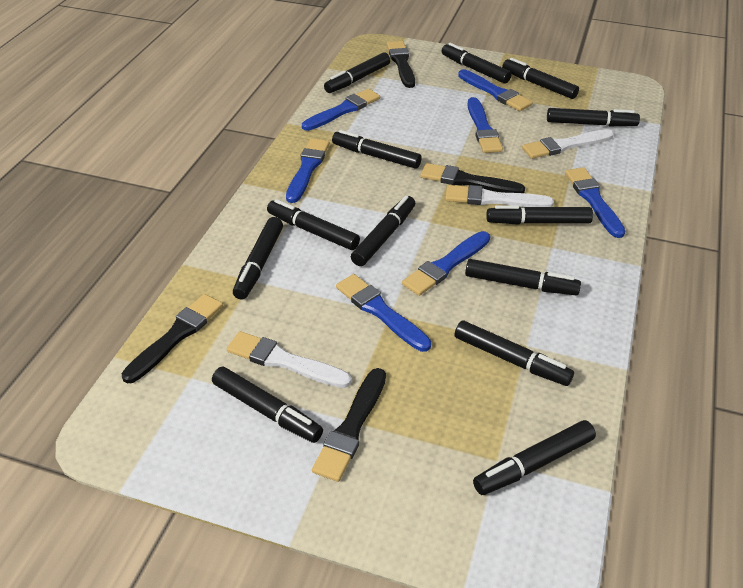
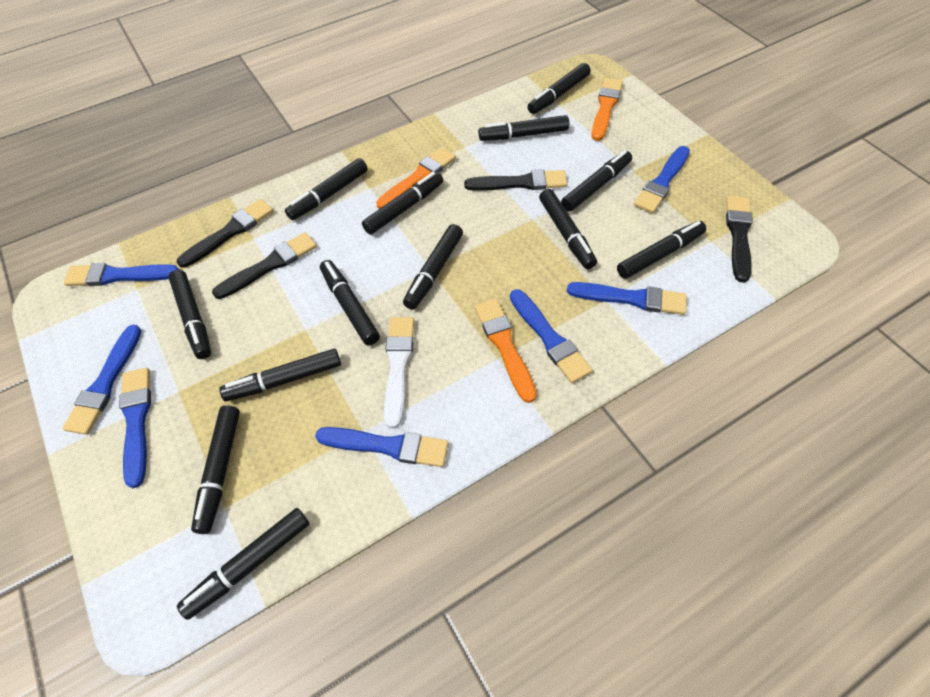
orange brush: none = 0 -> [376,147,456,209] [475,298,537,403] [591,78,623,141] = 3
white brush: [227,331,352,388] [445,185,554,207] [522,129,614,159] = 3 -> [384,317,414,429] = 1

